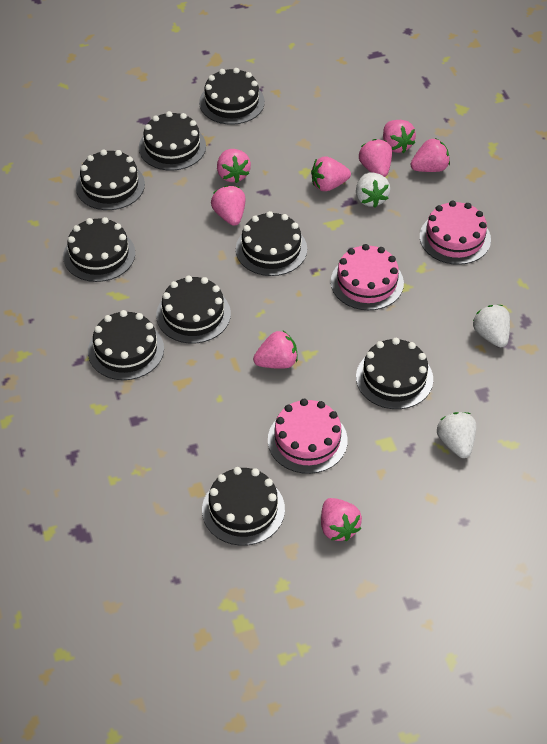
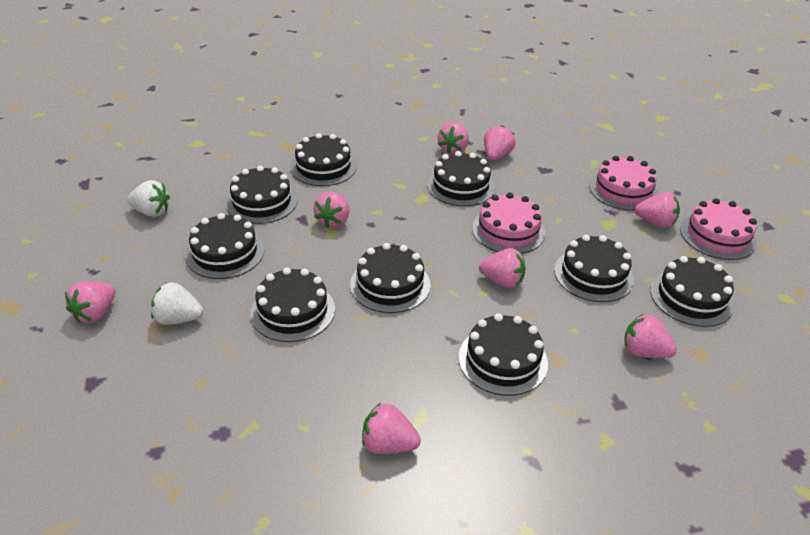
white strawberry: [356,173,390,208] [437,412,476,458] [472,305,510,348] = 3 -> [127,180,170,217] [151,282,203,325] = 2

